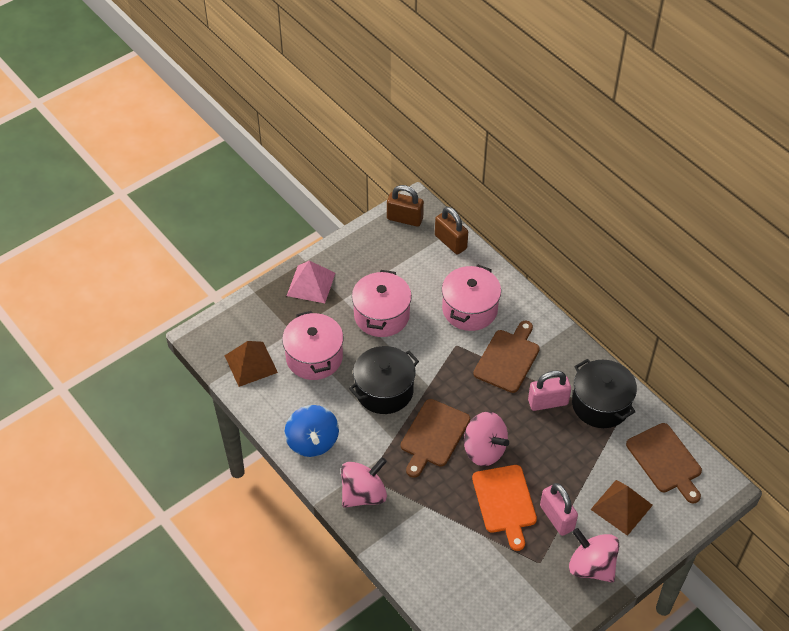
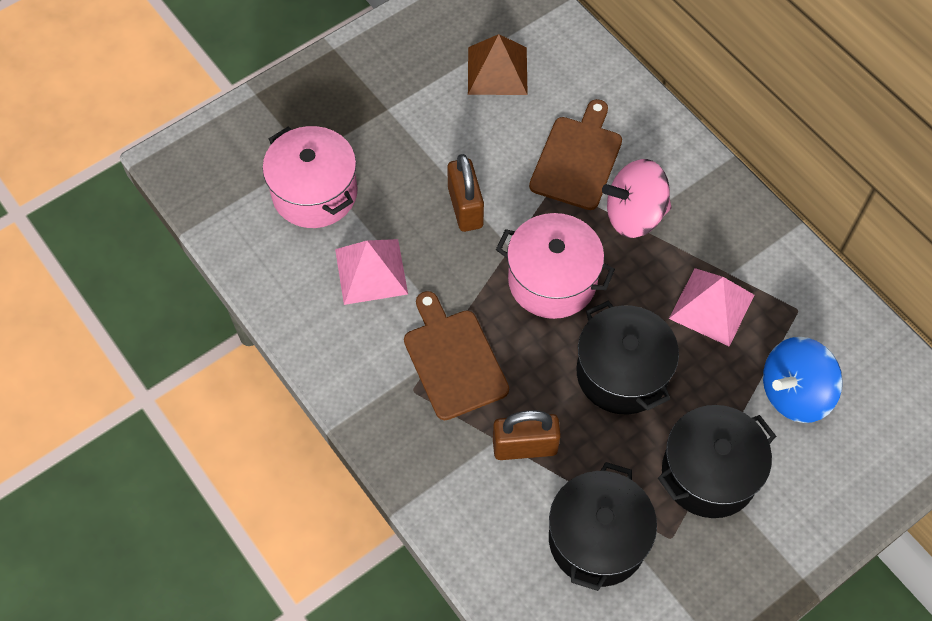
black pot: [349,346,419,414] [572,359,637,428] = 2 -> [549,462,657,591] [577,301,679,414] [658,405,776,518] = 3
brown cutting board: [401,399,470,478] [473,321,540,393] [626,423,702,503] = 3 -> [404,291,509,420] [529,99,622,210] = 2
brown pyramid: [225,341,278,387] [590,480,653,536] = 2 -> [468,34,528,95] = 1
orange cutting board: [472,465,537,551] = 1 -> none = 0
pink padlock: [528,371,571,411] [540,483,578,536] = 2 -> none = 0
pink pot: [282,311,343,380] [352,270,412,337] [442,265,501,331] = 3 -> [263,126,358,228] [496,213,615,319] = 2
pink pyramid: [287,260,335,303] = 1 -> [335,239,408,305] [669,268,754,347] = 2
pink spinning top: [341,457,387,508] [464,411,509,466] [569,528,619,583] = 3 -> [602,159,672,238] = 1

